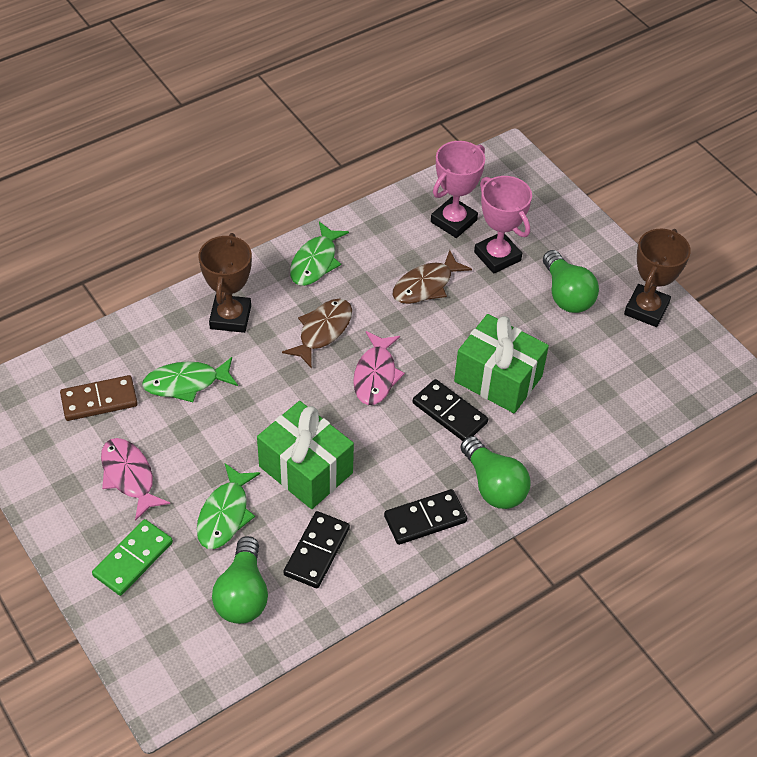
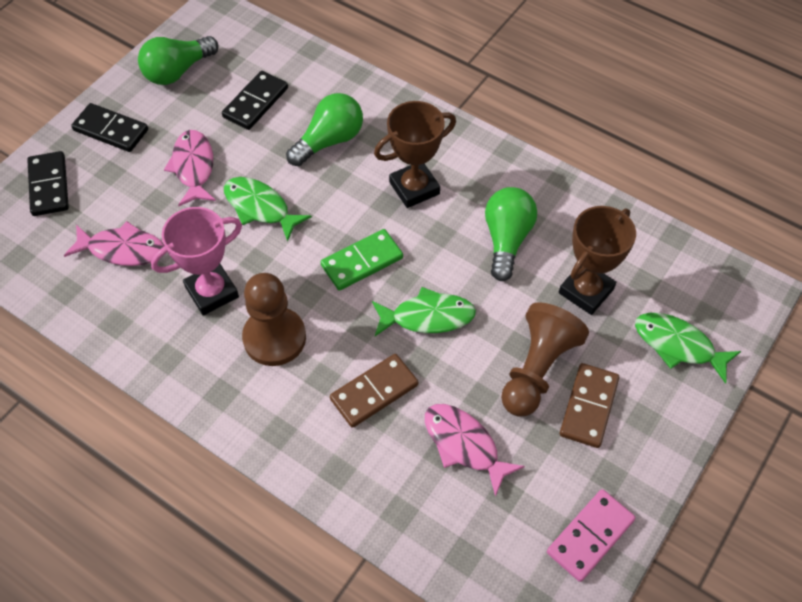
brown domino: [60,375,138,421] = 1 -> [330,354,418,428] [560,363,619,448] = 2
brown fish: [282,299,352,368] [393,250,472,304] = 2 -> none = 0
brown pawn: none = 0 -> [242,273,306,366] [501,302,589,416] = 2
green gift: [257,401,354,509] [454,314,549,413] = 2 -> none = 0
pink domino: none = 0 -> [547,489,636,582] = 1
pink fish: [101,438,170,521] [353,331,405,405] = 2 -> [64,221,165,266] [164,130,216,206] [425,404,525,497] = 3
pink trophy: [431,141,485,238] [474,176,532,274] = 2 -> [151,207,242,315] = 1

